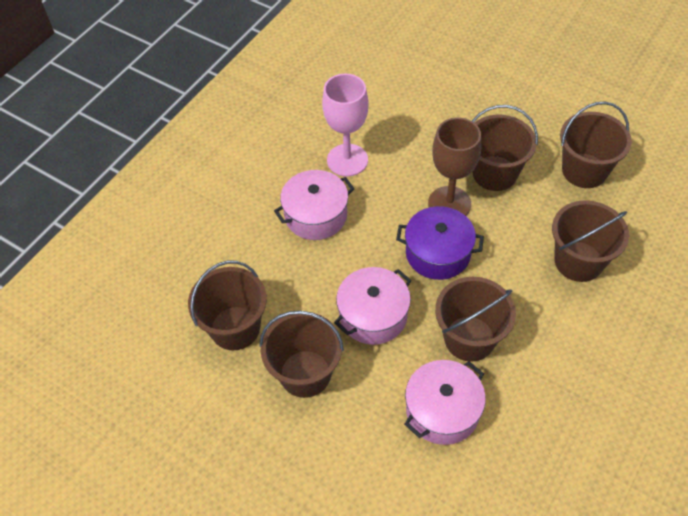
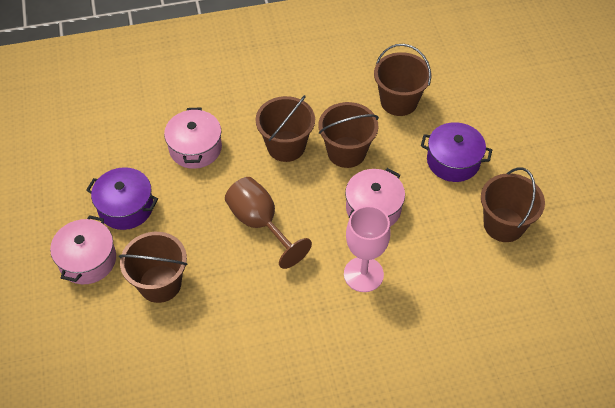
brown bucket: [188,261,267,350] [260,311,344,398] [435,277,516,362] [472,105,538,191] [552,200,629,282] [560,102,632,188] = 6 -> [119,232,187,303] [256,95,315,162] [319,102,379,168] [374,44,432,116] [481,167,545,242] = 5
purple pot: [396,206,484,280] = 1 -> [86,167,158,230] [421,122,492,182] = 2

